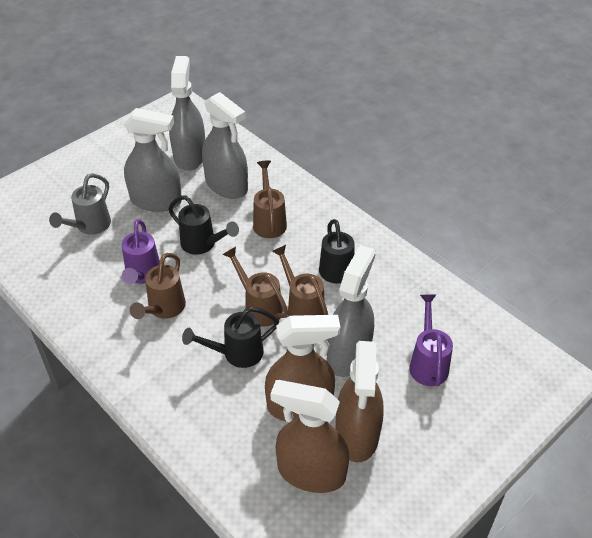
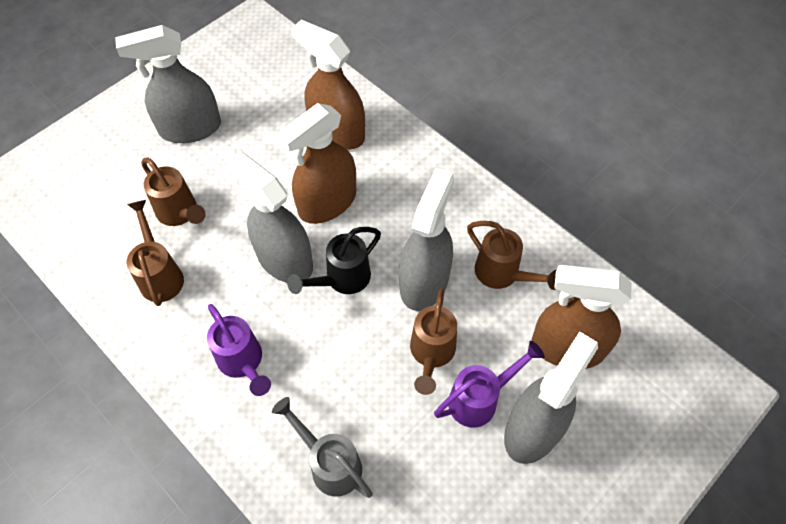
black watering can: [168,195,239,255] [182,307,279,368] [319,219,354,284] = 3 -> [287,227,381,294] = 1

